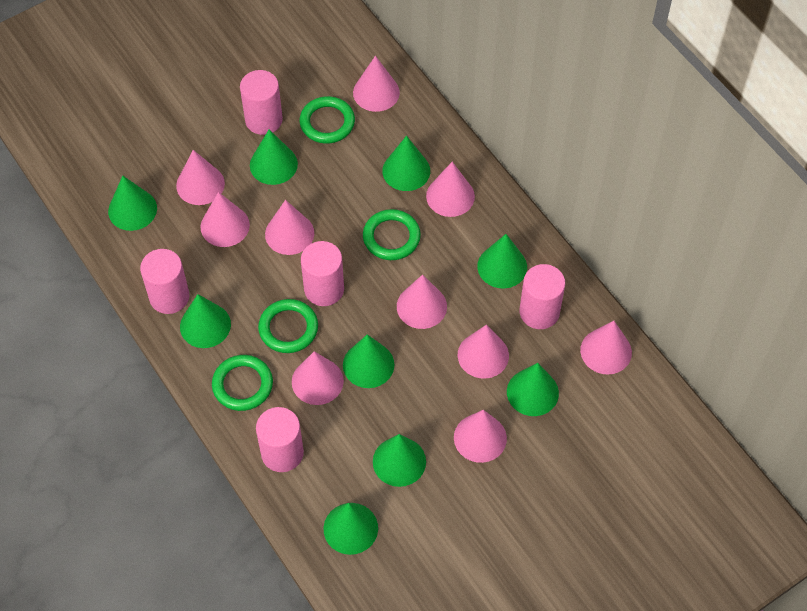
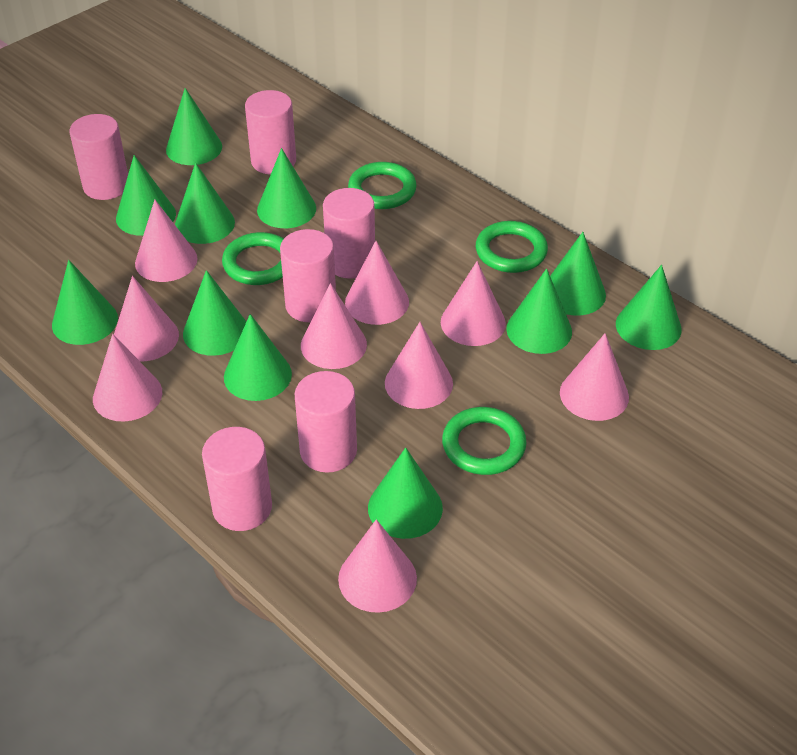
green cone: [108,176,157,231] [180,294,231,348] [250,129,298,185] [324,503,378,555] [343,334,394,388] [373,434,426,487] [382,136,430,191] [477,234,527,288] [507,363,559,416] = 9 -> [52,260,118,345] [116,155,176,236] [166,88,222,165] [175,163,235,244] [183,270,246,356] [224,314,292,401] [257,148,316,228] [368,447,443,539] [506,268,572,354] [550,232,606,315] [616,265,682,350] = 11
pink cone: [176,150,225,205] [200,192,250,247] [265,200,314,255] [292,351,344,405] [353,56,400,112] [397,274,447,329] [426,162,475,217] [454,410,507,463] [458,325,509,379] [580,321,632,375] = 10 -> [93,334,162,421] [114,276,179,361] [135,200,197,282] [301,283,367,369] [338,519,417,613] [345,241,409,325] [385,322,453,409] [441,261,506,346] [560,333,629,421] = 9
pink cylinder: [140,249,189,314] [240,70,283,135] [256,407,304,472] [301,241,344,306] [519,264,565,329] = 5 -> [69,114,128,200] [202,427,272,531] [245,90,296,175] [280,229,336,322] [295,371,357,472] [323,188,375,279] = 6

